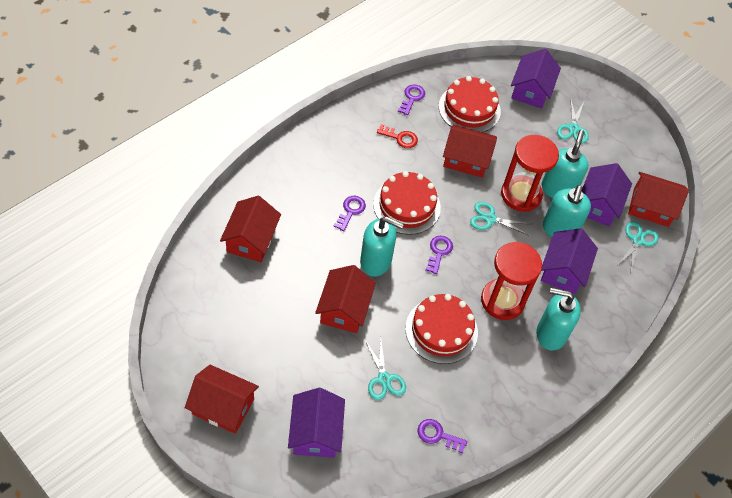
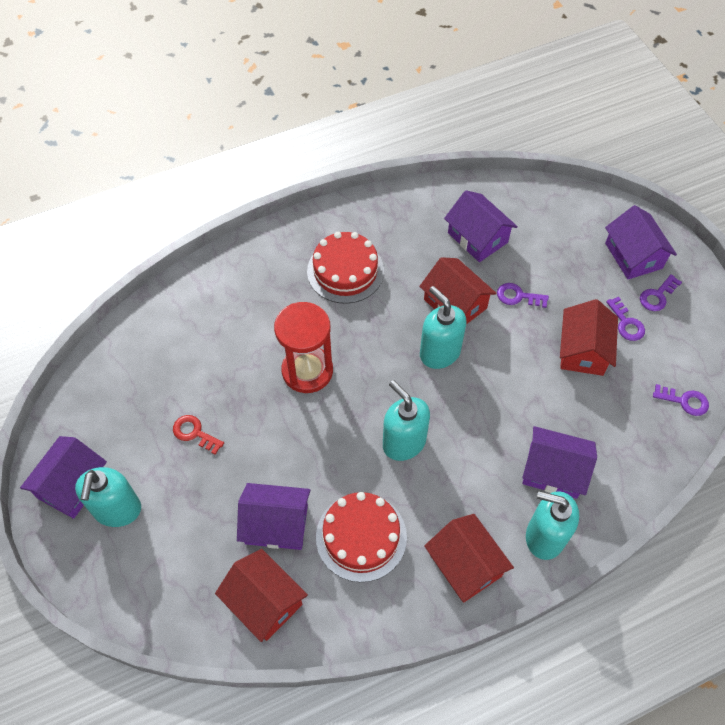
purple house: [288,388,345,458] [511,49,561,108] [541,228,598,294] [582,163,632,226] = 4 -> [20,436,107,519] [237,483,310,550] [444,190,518,262] [522,426,597,499] [605,205,677,279] = 5
red cake: [373,171,441,235] [405,294,478,364] [439,76,501,132] = 3 -> [307,232,384,304] [316,492,407,582] = 2
red hourglass: [481,242,542,320] [501,135,559,212] = 2 -> [274,302,333,393] = 1
red house: [185,365,259,434] [220,196,281,262] [315,265,376,333] [443,125,497,178] [628,172,689,227] = 5 -> [215,549,308,642] [419,257,496,324] [424,514,514,603] [560,299,618,376] = 4
turquoise scissors: [365,339,406,400] [470,202,531,236] [557,100,589,143] [617,221,659,274] = 4 -> none = 0

